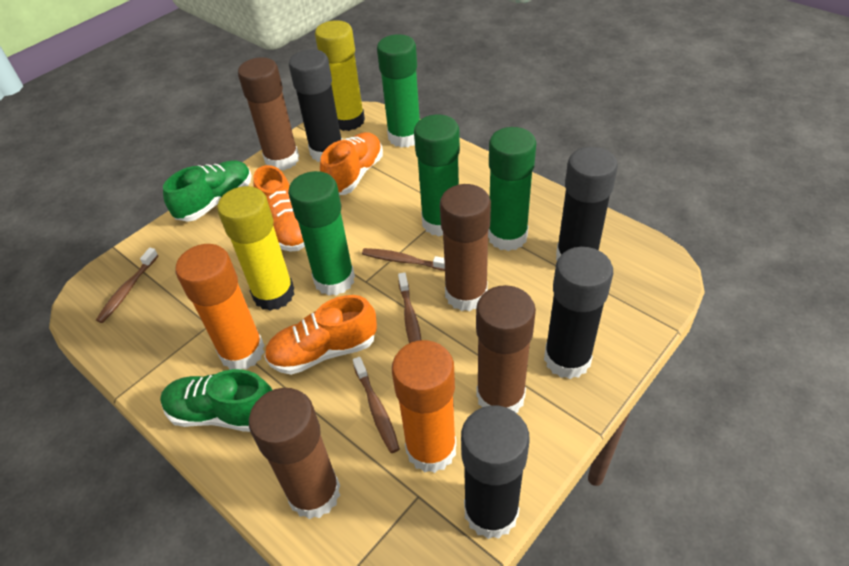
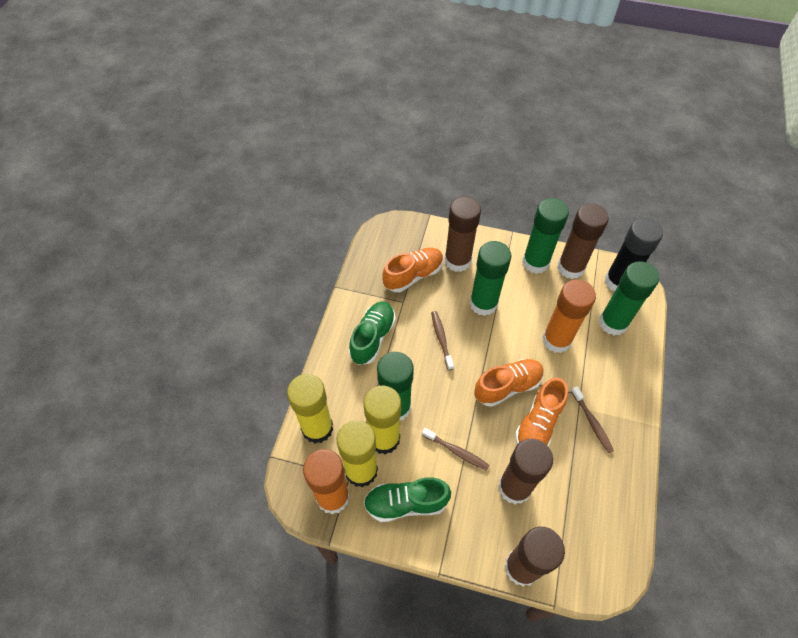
black glue stick: [289,49,342,162] [461,405,530,539] [544,247,613,379] [556,147,618,260] = 4 -> [605,218,663,292] = 1
brown toothbrush: [96,248,159,323] [353,357,400,453] [362,248,445,271] [398,273,422,343] = 4 -> [422,428,490,471] [431,311,454,370] [571,386,614,453] = 3
yellow glue stick: [217,186,295,311] [315,20,365,131] = 2 -> [287,374,333,443] [337,420,378,487] [363,385,401,454] = 3

